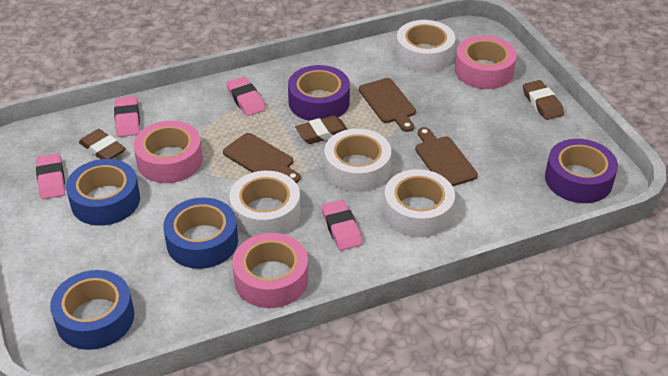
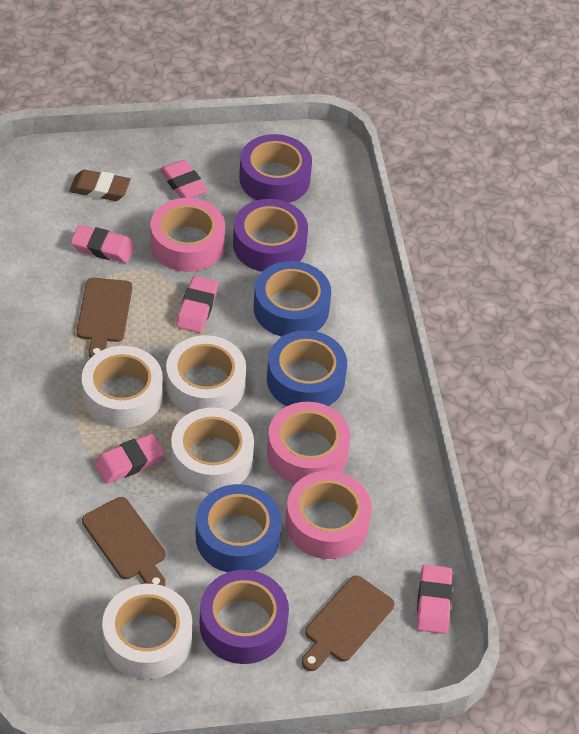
brown eraser: [79,129,126,159] [295,116,348,144] [523,80,564,120] = 3 -> [69,170,131,201] = 1
pink eraser: [36,153,65,199] [114,96,140,137] [226,77,266,116] [322,200,362,251] = 4 -> [71,225,135,263] [94,434,165,484] [160,160,208,198] [176,276,218,333] [417,564,453,634] = 5
purple tape: [288,65,350,121] [545,139,618,203] = 2 -> [200,570,289,664] [233,199,308,272] [239,134,312,203] = 3

